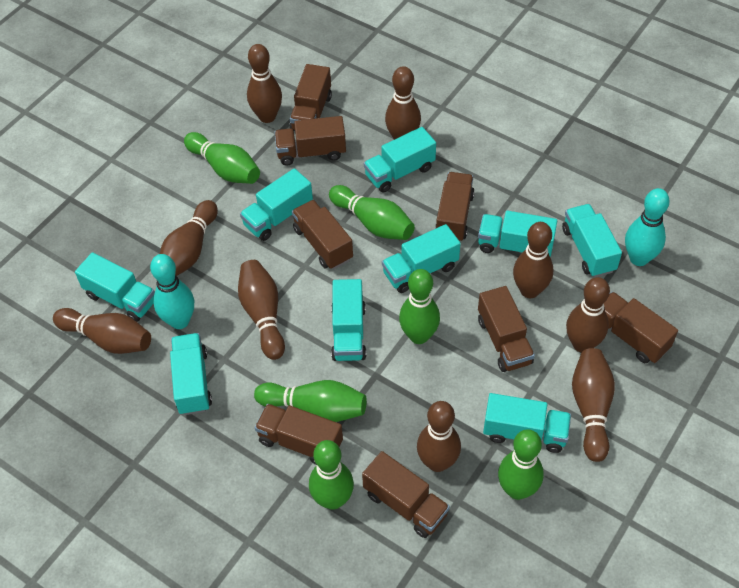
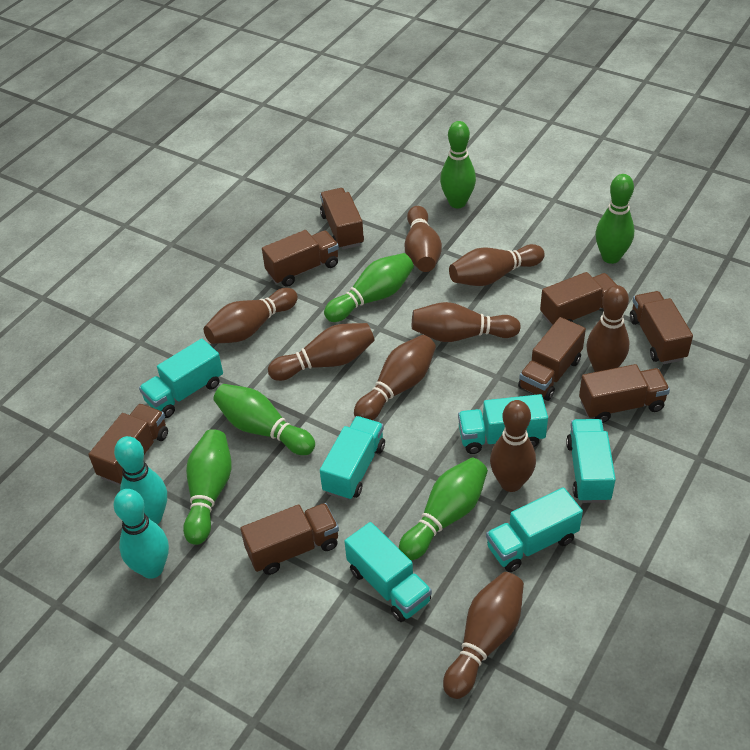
turquoise truck: [75,252,155,322] [170,333,212,415] [240,168,313,241] [331,279,366,361] [364,127,436,193] [382,224,461,293] [478,211,557,256] [483,393,571,453] [562,204,622,277] = 9 -> [139,339,223,418] [320,416,385,500] [344,522,432,622] [458,394,548,454] [486,487,583,572] [566,419,616,503] = 6

